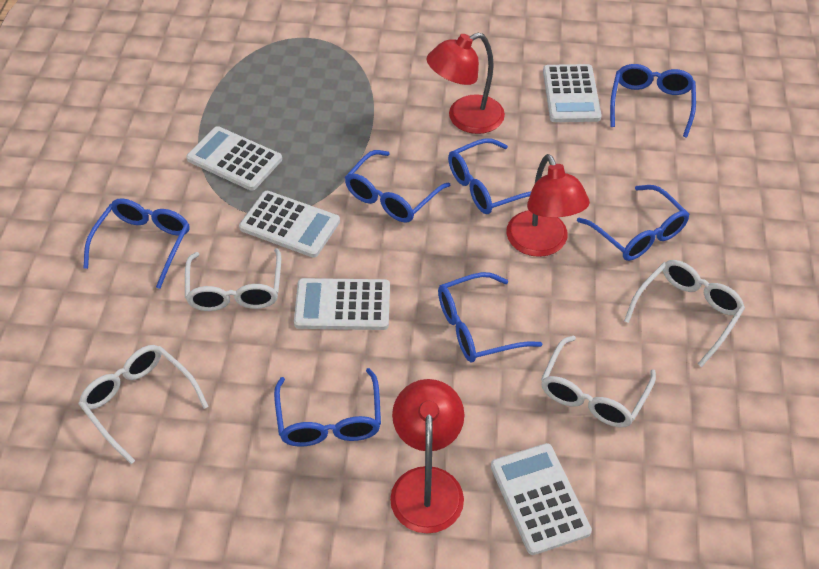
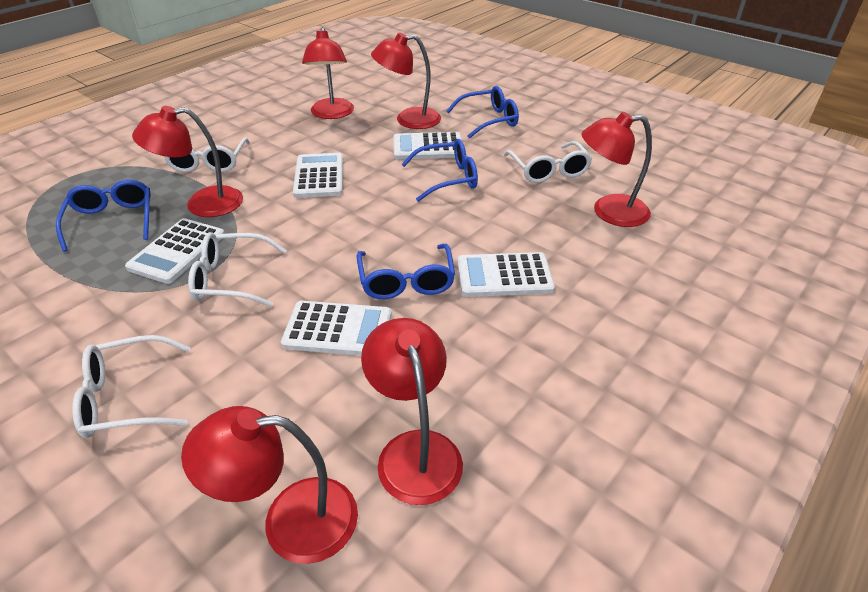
blue glasses: [83,198,189,289] [274,368,381,447] [345,150,451,223] [438,272,542,362] [448,138,531,214] [577,185,690,261] [610,64,696,138] = 7 -> [56,180,151,252] [357,244,455,299] [401,139,478,202] [447,86,519,139] = 4
red lamp: [390,379,464,534] [427,33,505,134] [506,154,590,257] = 3 -> [132,106,243,217] [181,406,358,564] [302,27,354,119] [361,318,463,505] [371,32,441,129] [581,112,652,227] = 6

